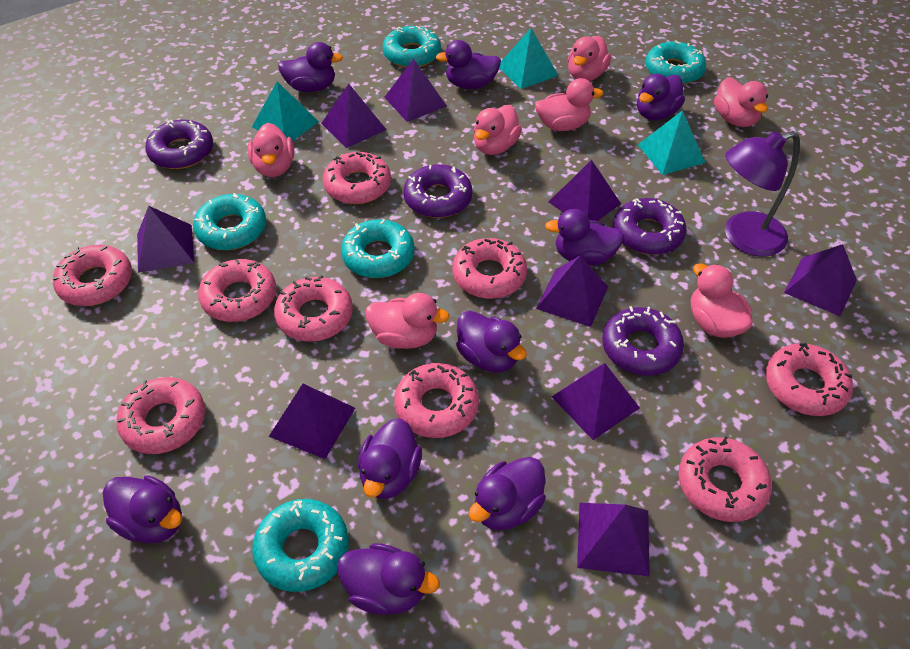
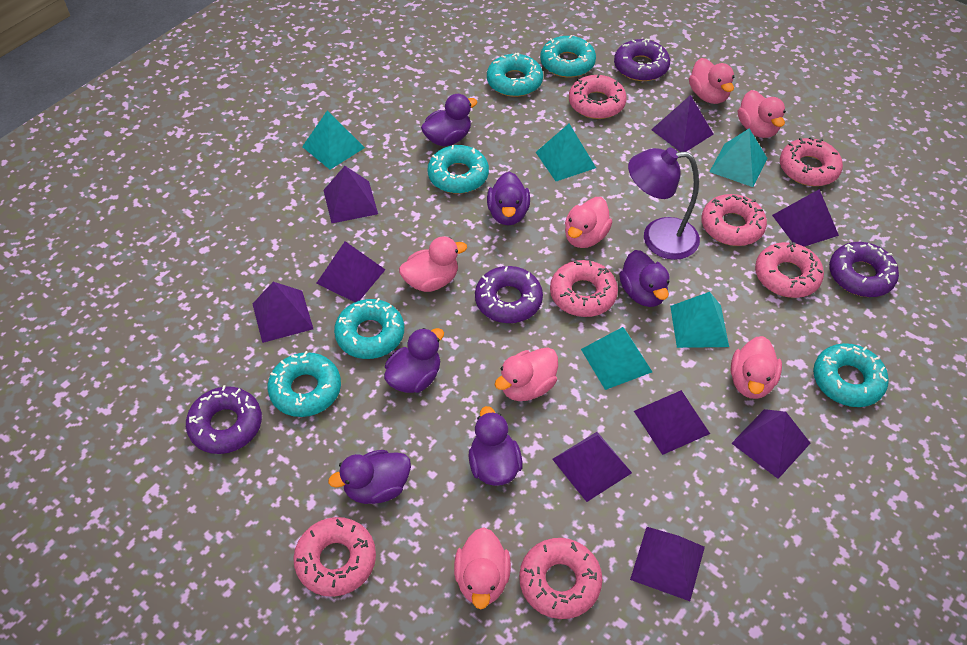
pink donut: [53,245,132,306] [116,377,205,454] [198,259,276,322] [274,275,353,342] [323,152,391,204] [394,363,479,438] [452,238,527,299] [678,436,772,522] [766,343,853,416] = 9 -> [293,517,376,597] [519,538,602,619] [550,260,618,317] [569,74,627,119] [701,194,767,246] [755,242,824,298] [780,137,843,186] = 7
purple duck: [103,475,182,544] [278,42,343,92] [338,543,440,615] [358,418,422,499] [436,40,501,89] [456,311,527,373] [469,457,546,530] [545,209,624,266] [637,74,685,120] = 9 -> [328,450,411,504] [384,328,444,393] [421,94,477,146] [469,406,523,486] [487,172,530,225] [619,250,670,307] = 6
turquoise donut: [193,193,266,250] [252,499,349,592] [341,219,414,278] [383,26,441,68] [645,40,706,84] = 5 -> [268,351,341,417] [334,298,404,359] [427,145,489,194] [487,53,543,97] [540,35,596,78] [813,343,889,407] = 6
turquoise pyramid: [252,81,319,141] [499,28,558,89] [638,110,705,175] = 3 -> [302,110,365,170] [536,124,596,181] [581,327,652,390] [670,292,729,348] [710,128,768,187] = 5

